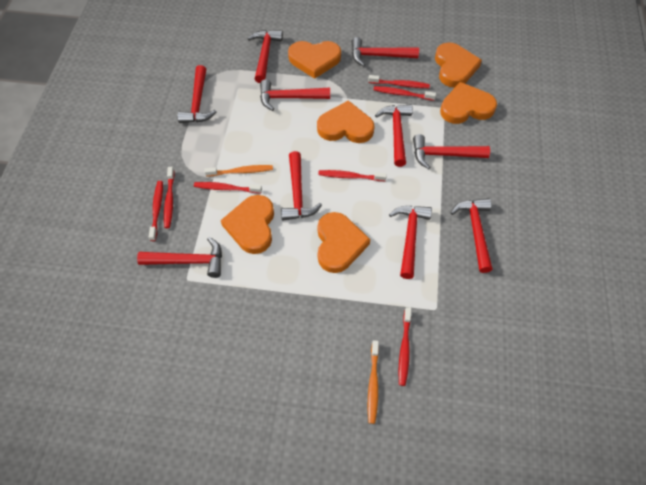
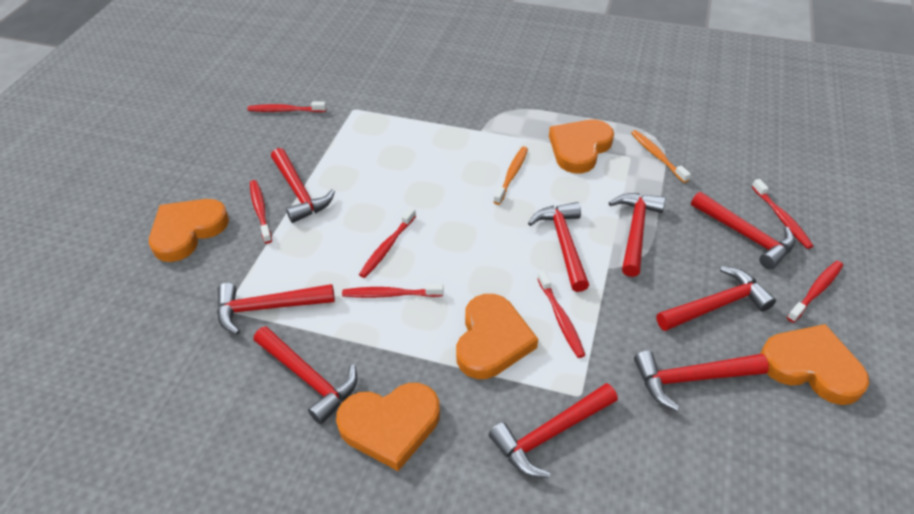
orange heart: [221,195,274,254] [288,41,341,79] [317,100,375,143] [318,212,370,273] [435,42,482,88] [440,82,497,124] = 6 -> [149,199,229,262] [336,383,440,471] [456,294,538,379] [549,120,614,173] [760,324,869,405] = 5
red hammer: [137,237,222,278] [177,65,216,123] [247,30,283,83] [260,79,330,111] [281,151,322,220] [352,37,419,67] [375,104,413,167] [389,206,432,279] [413,134,490,169] [450,198,493,273] = 10 -> [217,283,335,335] [254,326,357,424] [271,148,335,223] [489,383,618,478] [528,202,589,292] [609,193,665,277] [634,351,769,411] [657,266,776,331] [691,192,795,269] = 9

